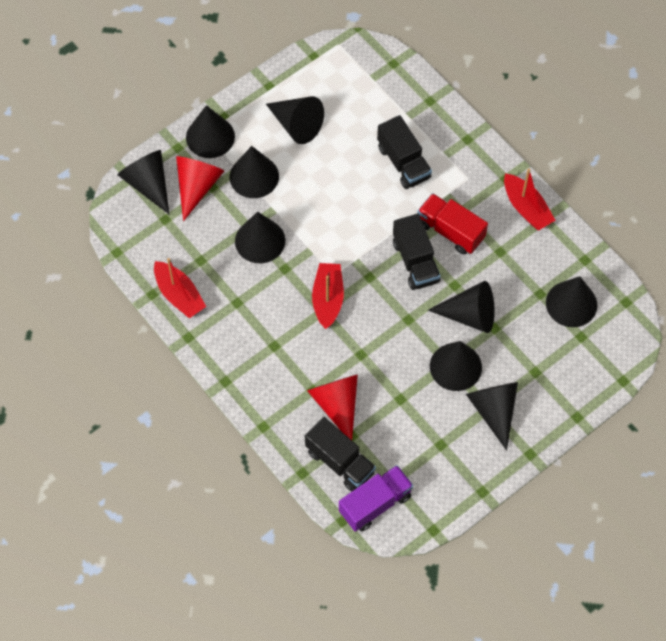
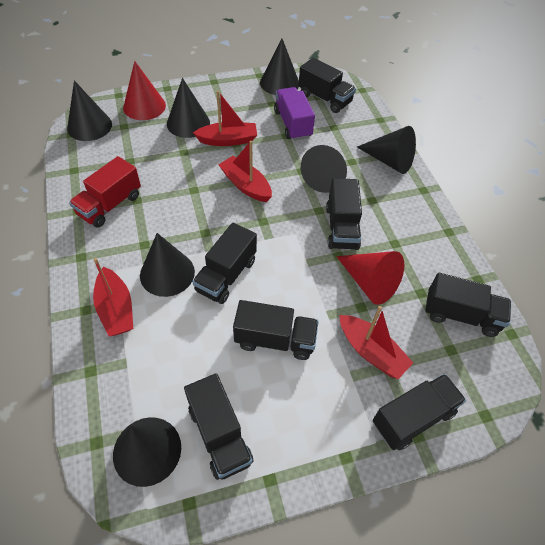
black cone: [117,150,169,214] [186,105,235,158] [230,146,279,198] [235,212,285,263] [266,96,324,144] [428,281,495,333] [430,341,482,391] [466,382,518,451] [546,276,597,327] = 9 -> [67,80,112,141] [113,417,181,487] [140,233,195,297] [167,78,210,138] [260,39,299,95] [301,145,347,193] [357,126,416,174] = 7
black truck: [305,417,376,491] [377,115,432,189] [393,214,440,290] = 3 -> [184,373,253,480] [192,223,257,304] [233,300,319,360] [298,58,356,113] [326,178,362,250] [373,374,466,450] [425,273,511,337] = 7
red boat: [154,258,206,318] [312,263,344,329] [504,169,555,230] = 3 -> [93,258,133,336] [193,91,257,146] [218,141,272,202] [339,306,413,379] = 4

